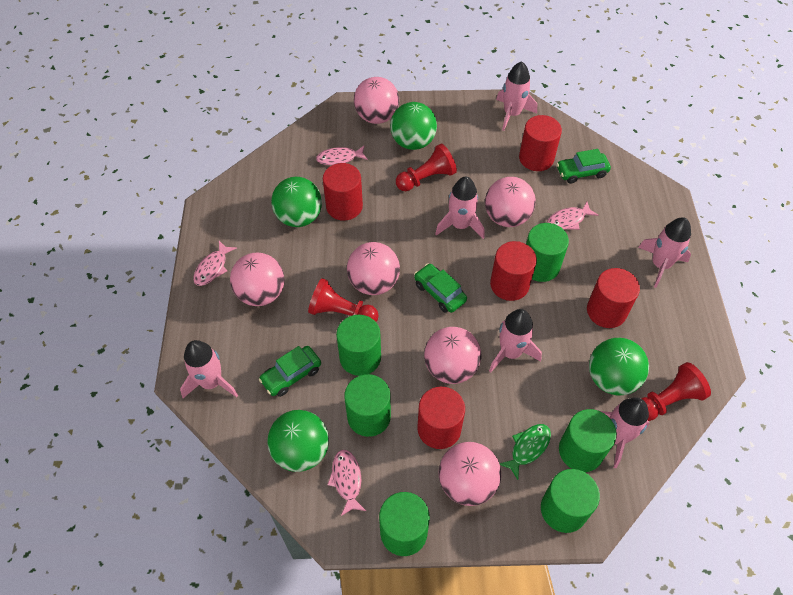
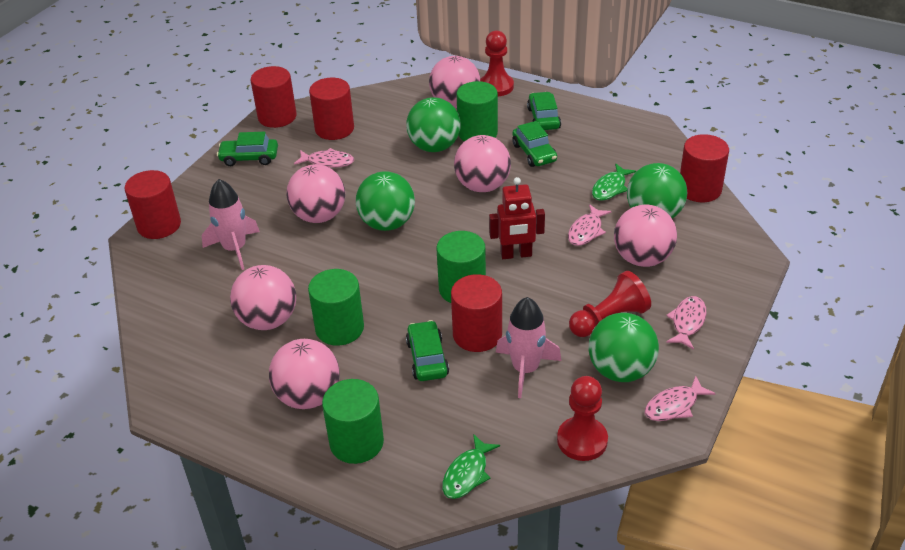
green car: [259,346,321,397] [414,263,467,313] [557,149,611,184] = 3 -> [217,131,278,166] [406,320,449,381] [512,121,557,167] [527,92,561,130] = 4
green cylinder: [336,315,381,376] [344,374,391,437] [379,492,430,556] [526,223,569,282] [541,469,600,533] [559,409,617,472] = 6 -> [308,269,364,346] [322,379,384,464] [437,231,486,303] [456,81,498,142] = 4
green fish: [499,424,551,480] = 1 -> [442,434,500,499] [592,163,636,201] = 2
pink rocket: [180,340,238,398] [435,176,485,239] [489,309,542,372] [496,61,537,131] [600,397,649,468] [638,217,691,288] = 6 -> [202,179,260,270] [496,297,561,398] = 2
red robot: none = 0 -> [489,177,545,259] = 1

